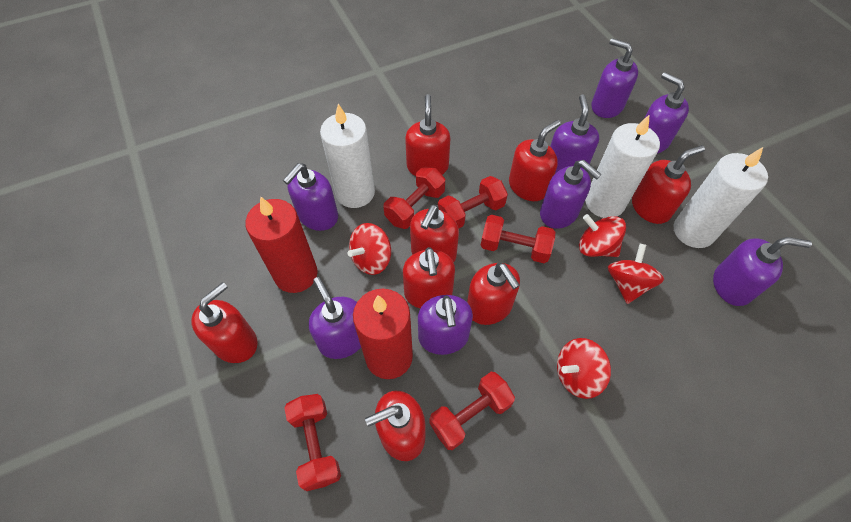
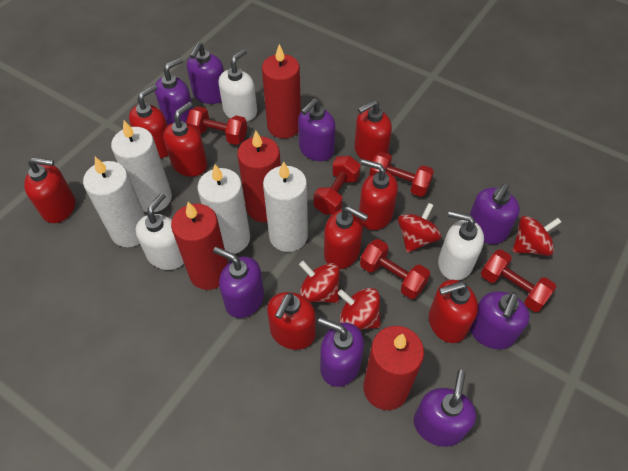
red candle: [245,196,318,293] [353,289,413,379] = 2 -> [171,202,228,290] [237,131,281,222] [262,44,301,138] [363,326,424,410] = 4
white candle: [320,104,375,208] [585,115,660,218] [674,147,768,248] = 3 -> [83,157,145,247] [111,121,172,212] [197,164,250,254] [263,161,308,252] = 4
white soap dispenser: none = 0 -> [136,193,184,270] [219,49,257,122] [438,211,484,280] = 3

